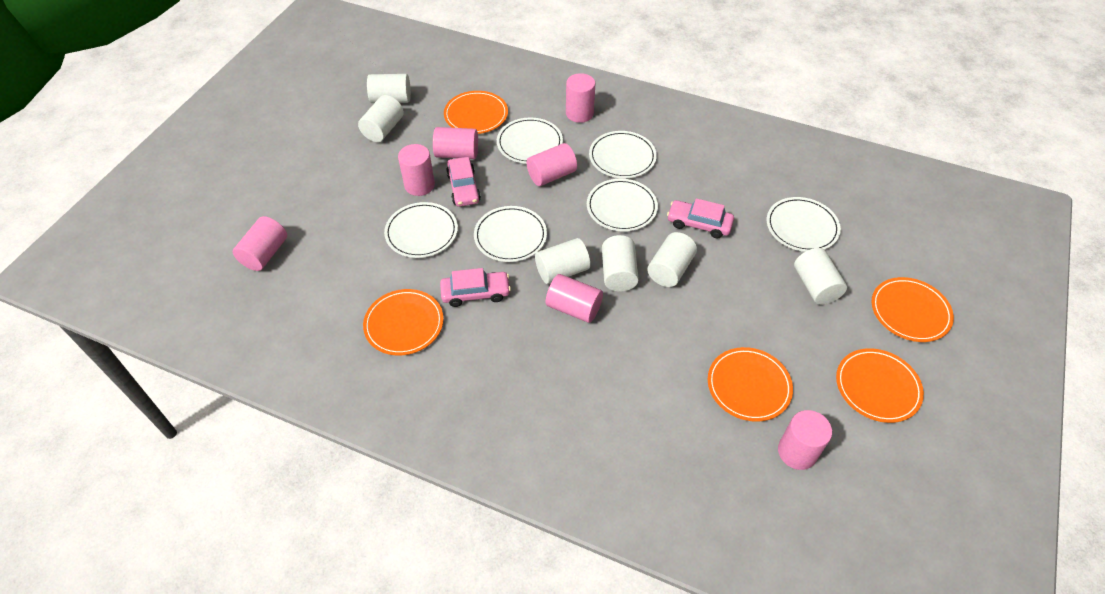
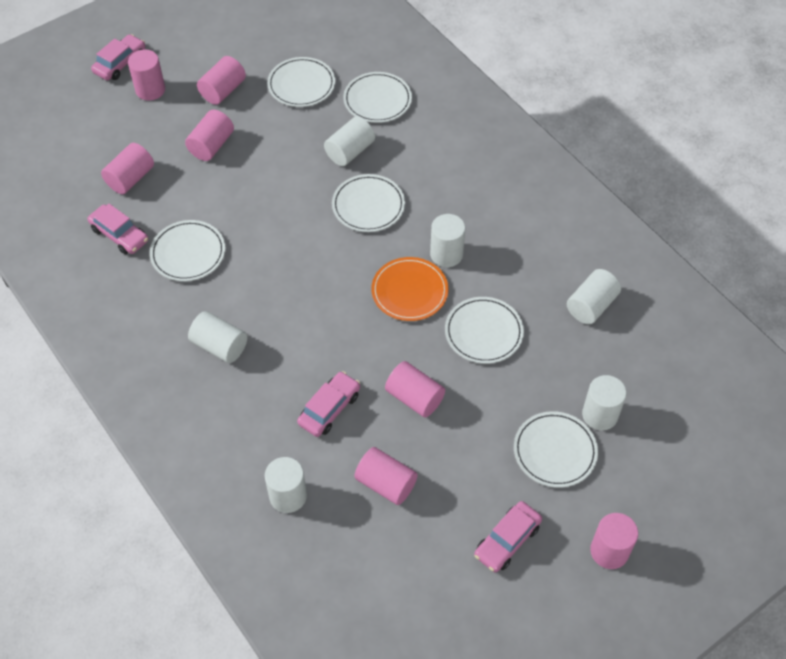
orange plate: [363,289,444,355] [444,91,508,134] [708,347,793,422] [836,348,924,423] [872,277,954,342] = 5 -> [371,257,448,321] = 1
pink car: [440,268,511,307] [446,157,481,207] [667,198,734,238] = 3 -> [88,204,148,254] [91,34,145,80] [297,371,360,437] [474,501,542,573] = 4

